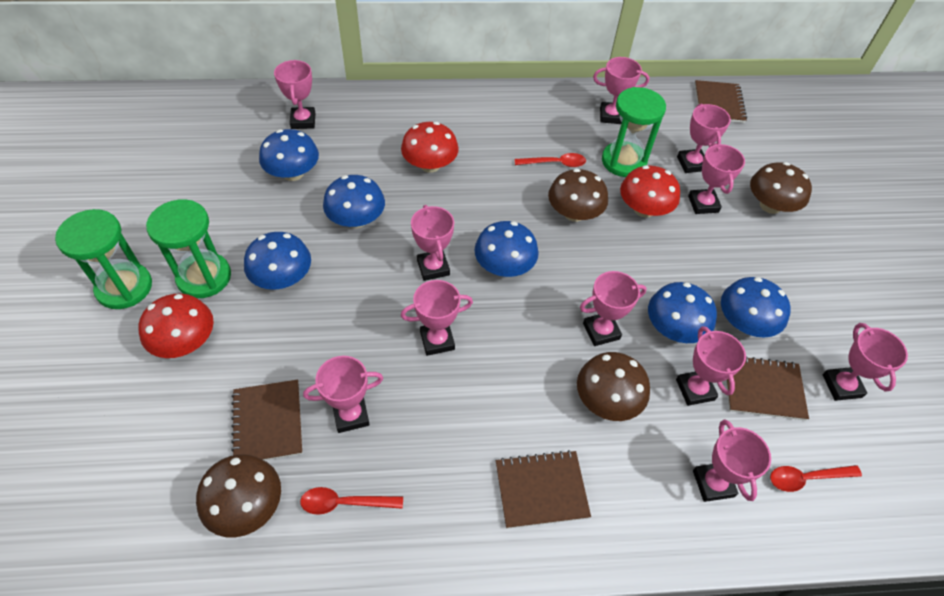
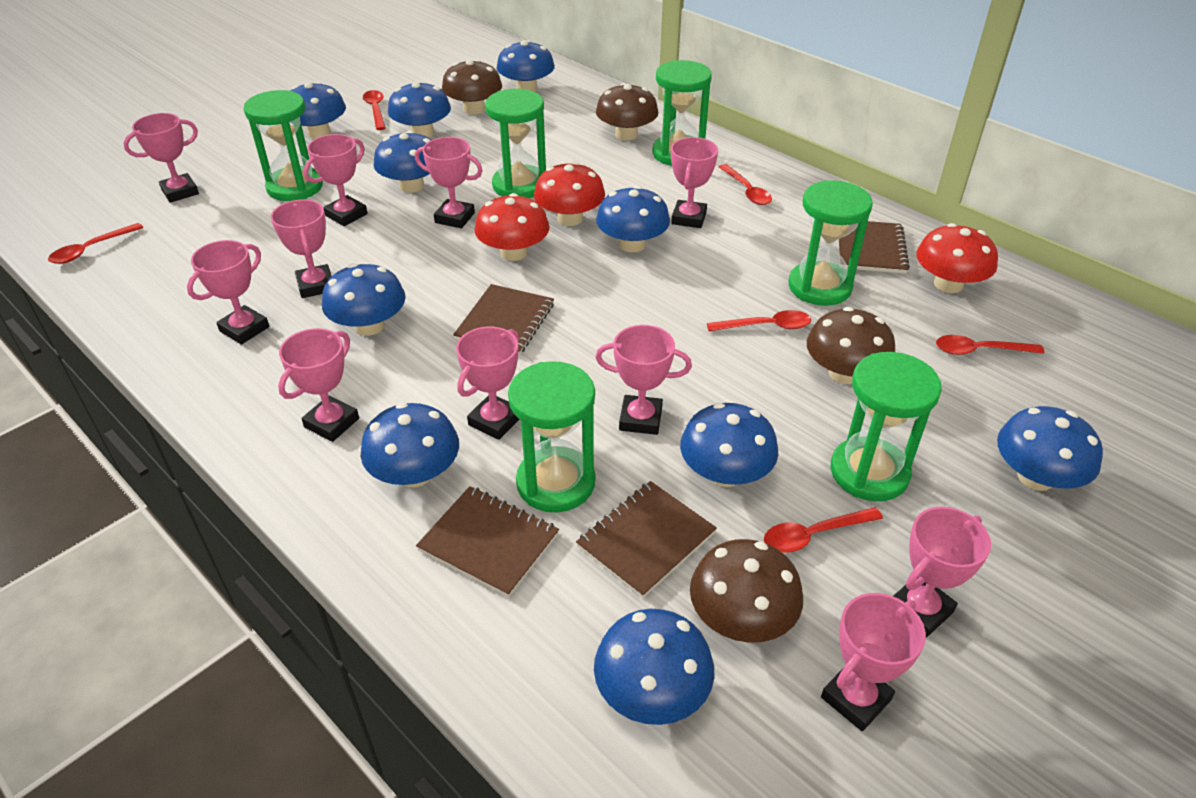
blue mushroom: [244,232,311,289] [259,129,319,181] [323,175,385,228] [475,221,539,277] [648,282,717,343] [721,277,791,338] = 6 -> [290,81,346,139] [322,263,406,336] [361,403,459,487] [374,131,431,193] [388,81,451,137] [496,40,555,92] [594,609,715,725] [596,186,670,252] [680,403,778,487] [997,406,1103,491] = 10
green hourglass: [55,209,152,309] [146,199,231,298] [602,87,666,177] = 3 -> [244,90,323,201] [485,89,546,198] [508,361,595,512] [652,60,712,166] [789,180,873,306] [830,352,942,501] = 6
red spoon: [300,487,403,515] [515,153,586,167] [770,465,862,492] = 3 -> [48,223,144,264] [363,90,386,130] [707,310,811,331] [719,164,772,205] [764,507,883,553] [936,335,1044,355] = 6

